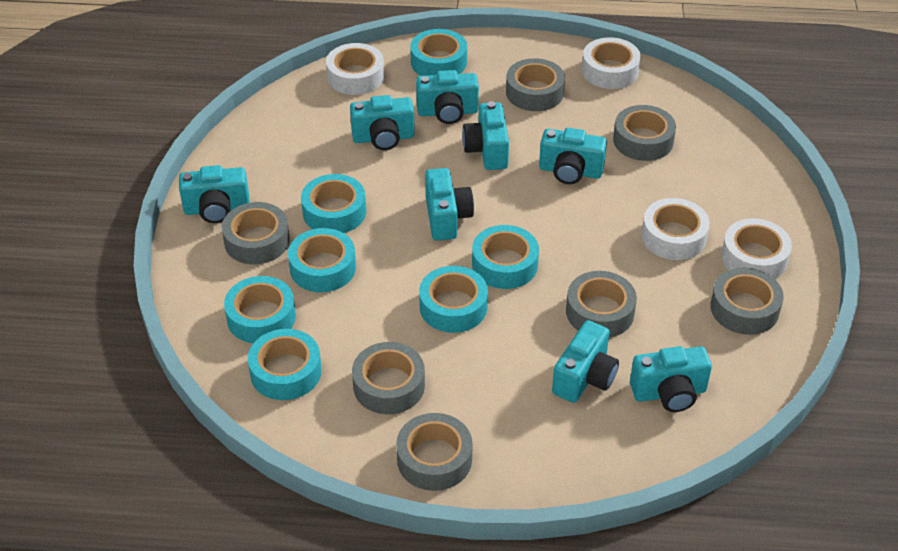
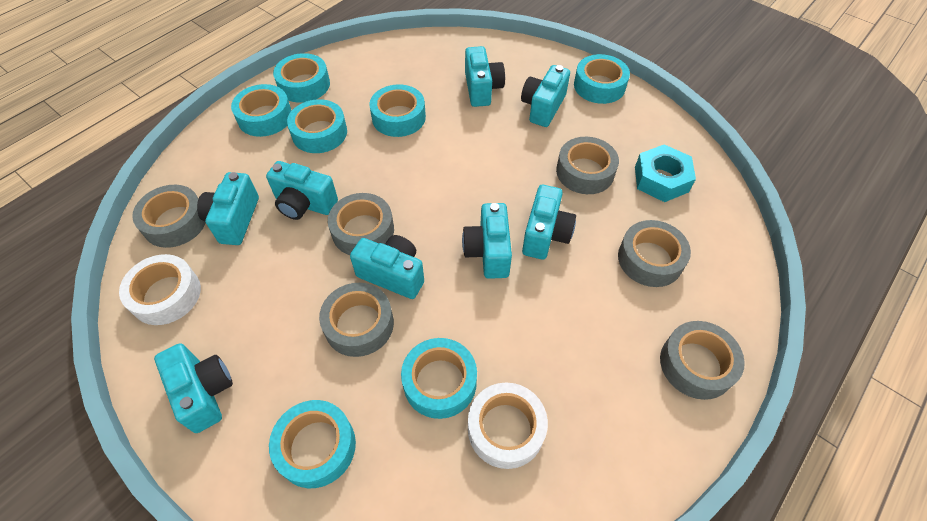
grey tape: [222,202,290,264] [352,342,425,414] [396,413,473,491] [506,58,565,111] [566,271,637,338] [613,105,676,161] [710,268,784,335] = 7 -> [132,185,206,248] [319,283,394,357] [328,193,394,255] [556,137,619,194] [618,220,691,287] [660,321,745,400] = 6
turquoise nut: none = 0 -> [635,144,696,202] = 1
white tape: [326,43,384,95] [582,37,641,89] [641,198,710,260] [721,218,792,279] = 4 -> [119,254,201,325] [468,383,548,469] = 2

